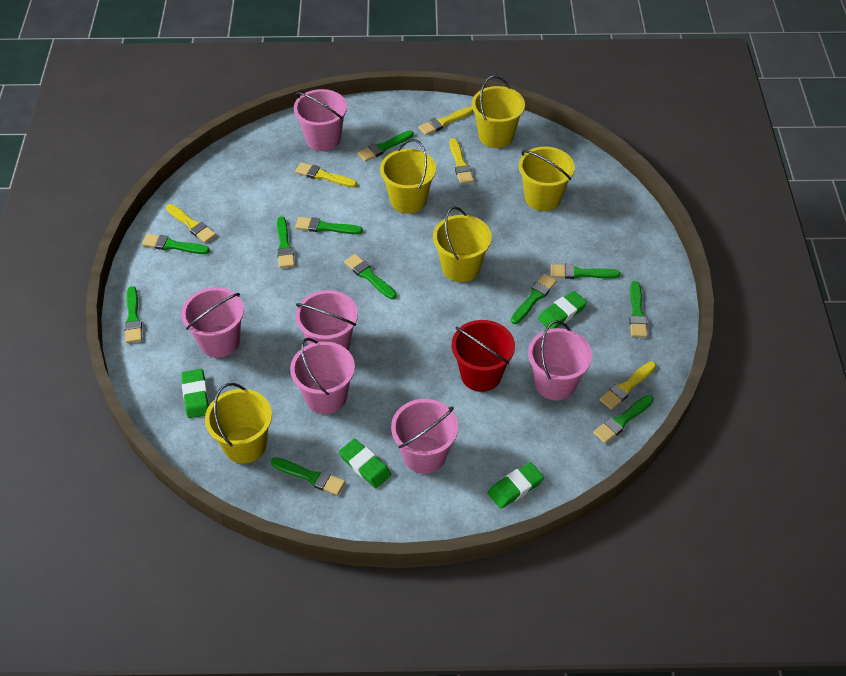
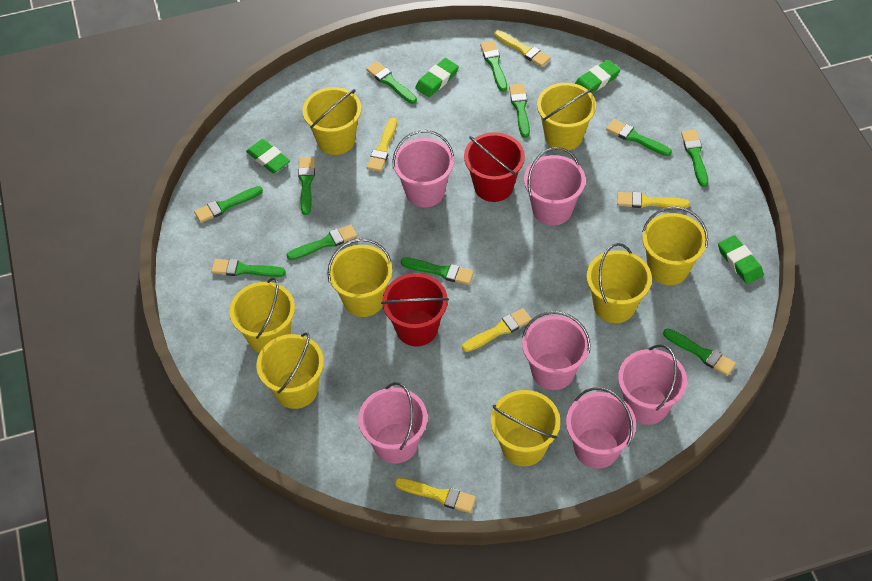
red bucket: [452,320,515,392] = 1 -> [381,273,449,346] [464,132,525,202] = 2
yellow bucket: [205,383,272,464] [380,139,436,214] [433,207,492,282] [472,75,525,148] [519,147,575,211] = 5 -> [229,277,295,353] [256,333,324,409] [303,87,361,155] [327,238,392,317] [491,390,560,466] [537,83,596,151] [587,243,652,323] [642,206,708,285] = 8

